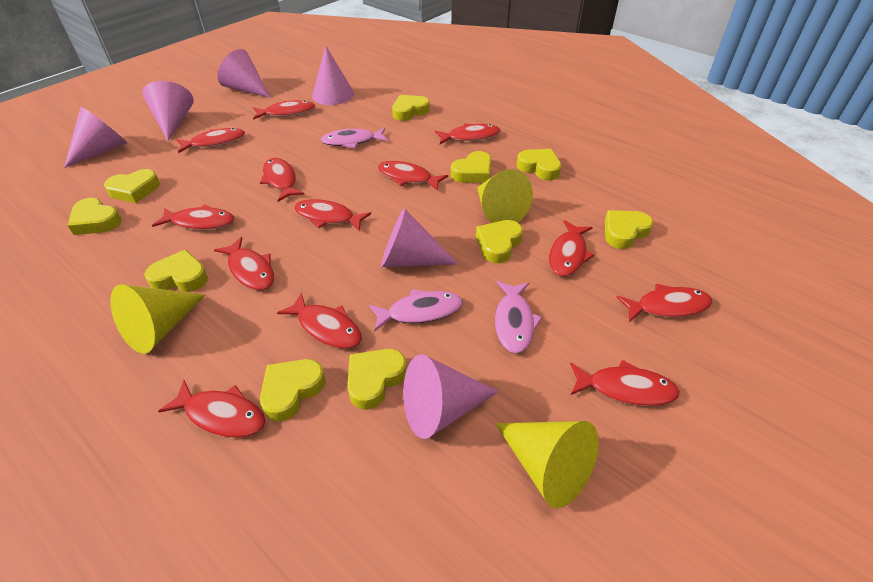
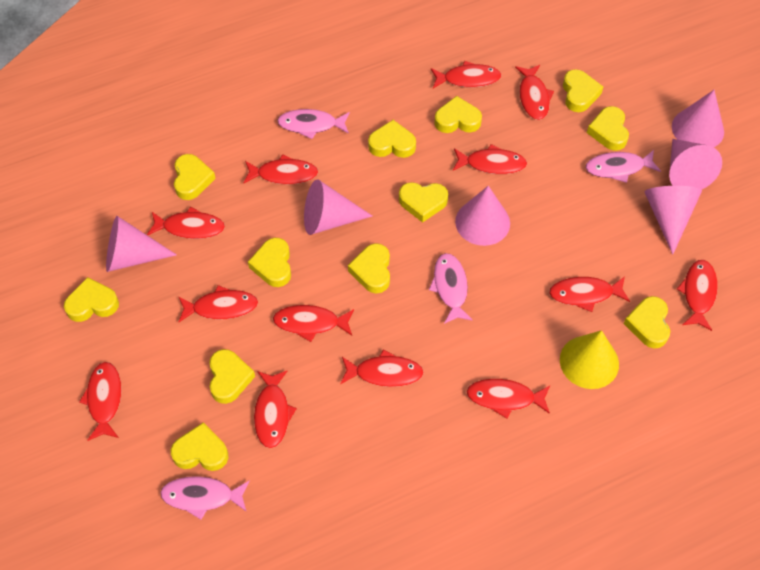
pink fish: [321,128,388,148] [369,289,463,332] [495,281,542,354] = 3 -> [160,476,250,520] [277,109,350,139] [429,253,473,324] [586,150,661,183] = 4
yellow cone: [110,285,205,354] [477,169,533,223] [495,421,599,508] = 3 -> [560,330,619,389] = 1
yellow heart: [67,198,122,235] [104,169,160,203] [144,250,208,292] [260,359,326,422] [347,349,407,410] [392,95,430,121] [451,151,491,183] [476,220,523,263] [517,149,562,180] [605,210,653,249] = 10 -> [64,277,119,322] [171,422,229,471] [174,154,216,200] [209,349,255,404] [248,238,291,287] [348,243,390,293] [368,120,416,158] [399,182,448,223] [434,96,482,133] [563,69,603,112] [587,106,629,151] [623,296,670,349] = 12

